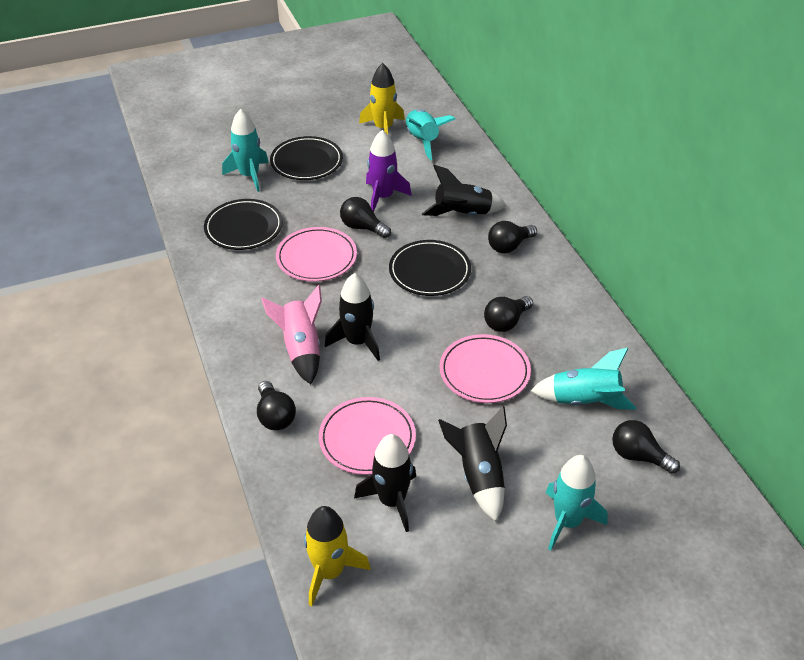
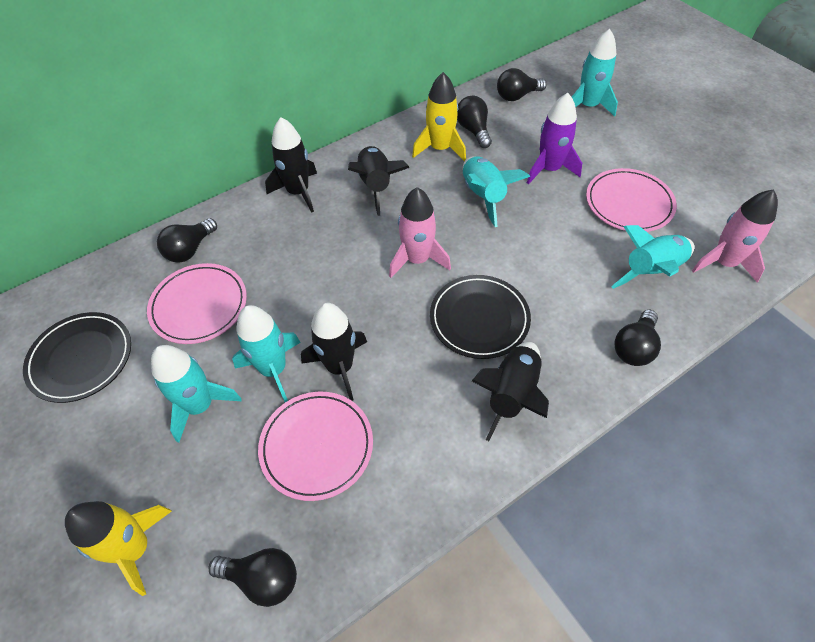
black plate: [204,199,283,250] [270,136,343,180] [389,240,471,296] = 3 -> [23,312,131,403] [430,275,531,359] = 2
pink rocket: [261,285,322,384] = 1 -> [389,187,451,278] [692,189,778,282] = 2
turquoise rocket: [222,109,269,192] [406,109,455,160] [531,348,636,410] [546,455,608,551] = 4 -> [151,345,242,443] [232,305,301,402] [463,156,530,227] [572,29,618,117] [611,225,694,289] = 5

